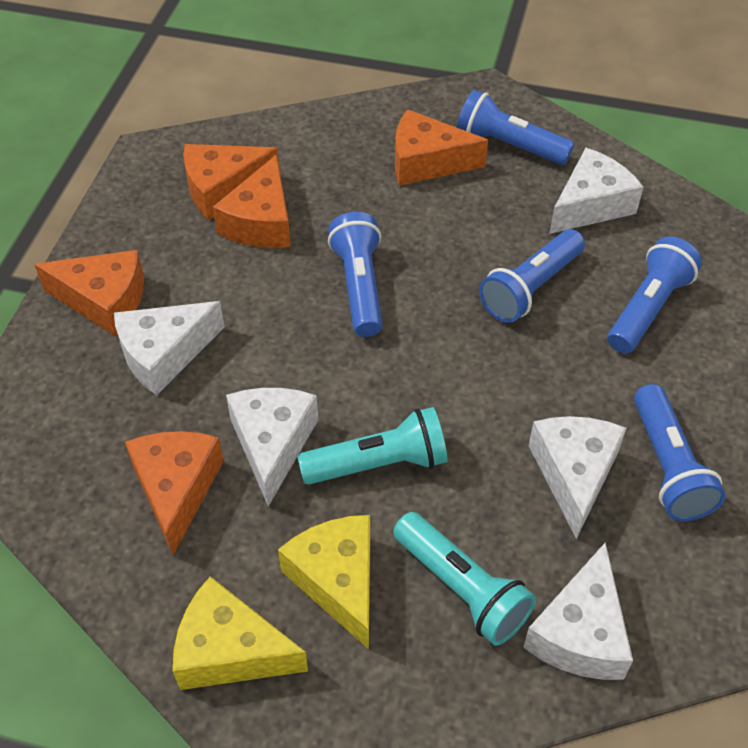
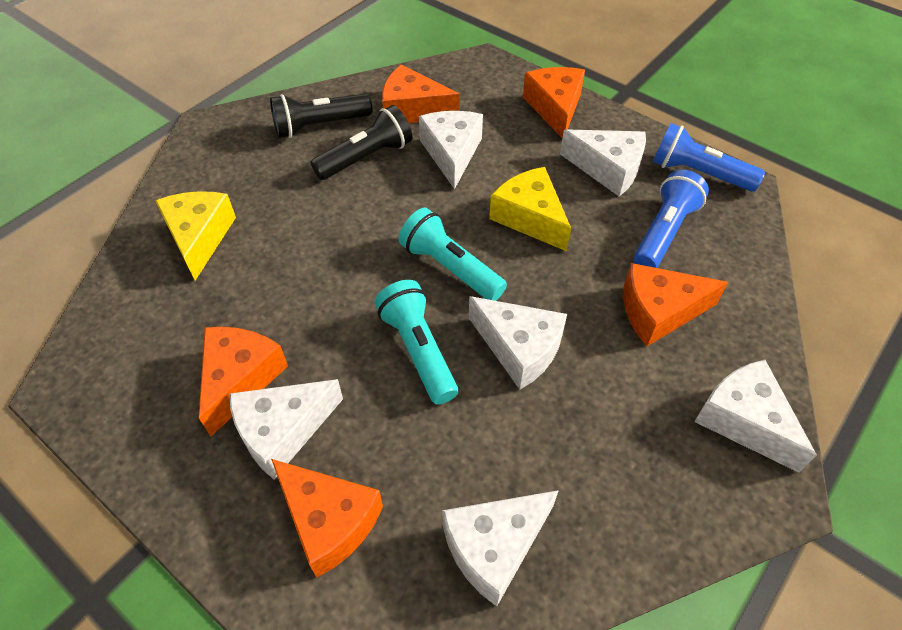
black flashlight: none = 0 -> [270,94,372,138] [310,105,412,180] = 2
blue flashlight: [328,212,383,337] [456,90,574,165] [479,229,585,323] [608,236,702,353] [634,384,726,521] = 5 -> [634,170,709,268] [653,123,765,192] = 2
white cheese: [114,301,224,395] [226,388,318,506] [523,542,633,680] [529,416,626,539] [549,148,643,234] = 5 -> [229,379,343,480] [419,111,483,189] [442,490,559,607] [469,296,567,390] [560,129,646,196] [694,360,817,473] = 6

